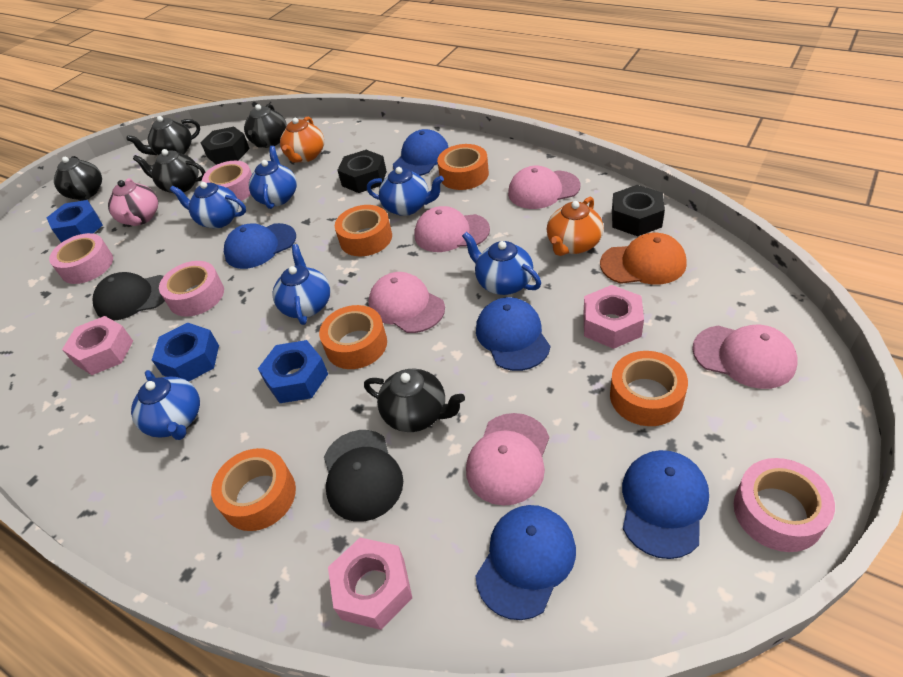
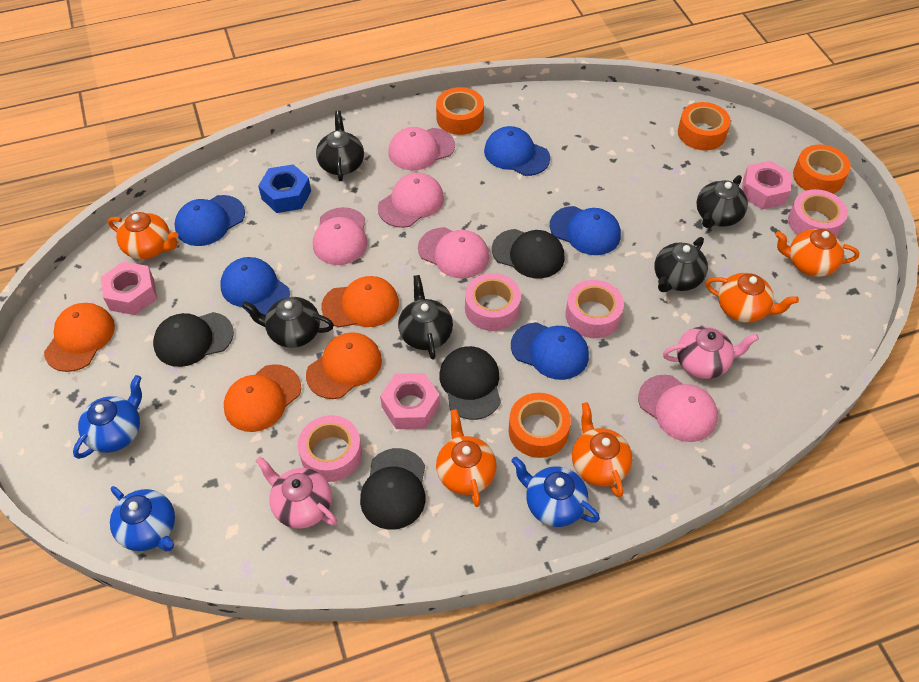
black cap: [93,272,165,321] [324,430,403,522] = 2 -> [153,312,234,367] [360,448,425,530] [439,346,501,420] [492,229,565,278] = 4
black nut: [201,127,250,165] [337,150,387,193] [612,185,665,236] = 3 -> none = 0
blue nut: [47,200,103,243] [152,322,219,382] [258,340,328,403] = 3 -> [258,164,311,213] = 1
blue teapot: [131,370,200,440] [170,182,246,228] [249,146,297,209] [272,244,330,325] [367,167,444,216] [462,232,541,295] = 6 -> [73,375,142,459] [110,486,175,552] [511,457,600,527] = 3
orange cap: [600,233,687,284] = 1 -> [44,303,115,372] [224,364,301,432] [306,332,382,399] [321,276,399,328] = 4
orange tape: [211,448,296,531] [319,305,387,369] [335,205,392,256] [437,144,489,190] [610,351,688,426] = 5 -> [436,87,484,135] [509,393,571,458] [678,102,731,151] [793,145,851,194] = 4
orange teapot: [280,117,324,163] [547,197,603,256] = 2 -> [108,212,178,259] [436,409,497,507] [572,402,633,498] [706,273,799,323] [775,229,859,277] = 5
pink teapot: [108,178,158,226] = 1 -> [256,456,337,529] [663,326,759,379] = 2

